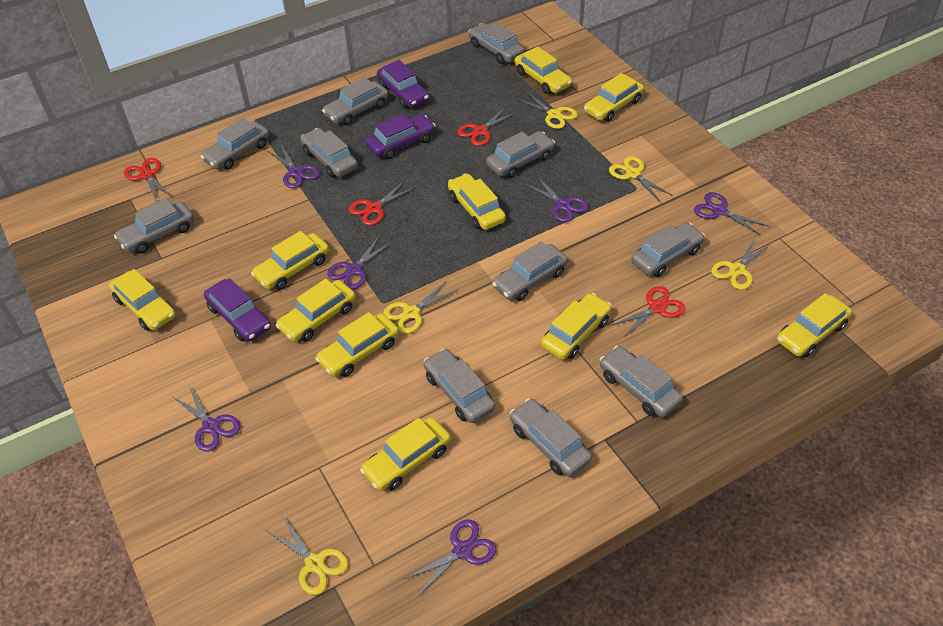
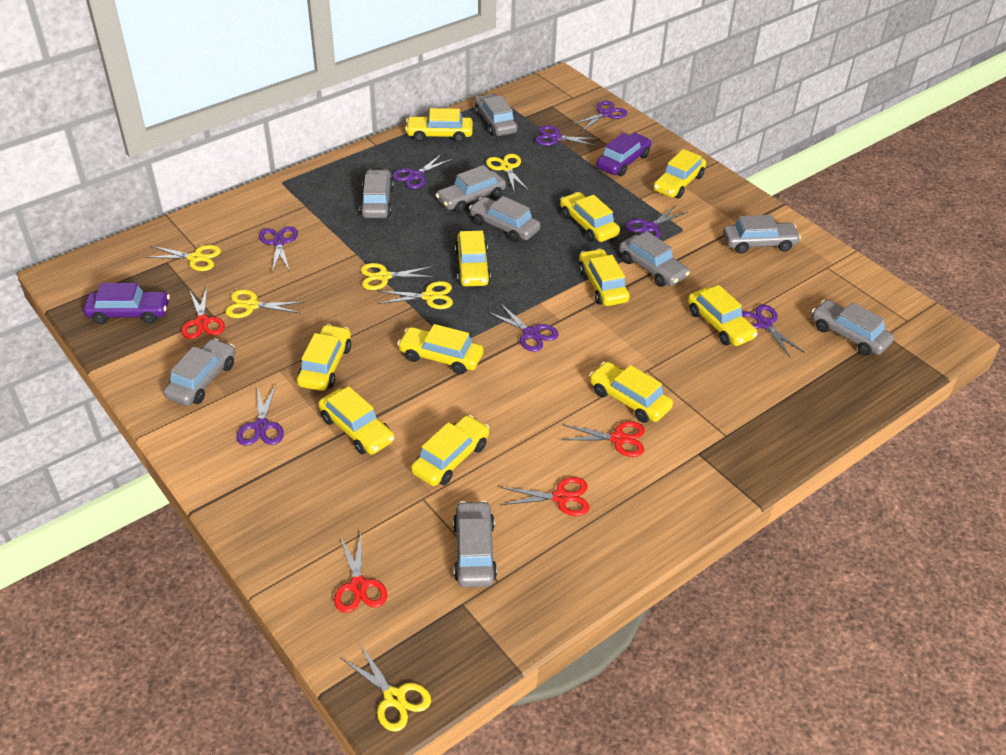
grey car: [114,198,194,254] [201,118,269,170] [301,128,358,178] [322,77,388,125] [424,348,495,423] [468,23,524,64] [486,131,555,178] [492,242,568,301] [510,398,592,477] [600,346,683,417] [631,222,705,277] = 11 -> [163,339,235,406] [360,170,394,218] [435,165,506,213] [453,501,497,587] [469,196,540,242] [475,94,518,136] [619,231,690,287] [723,215,801,254] [812,300,894,356] = 9
purple car: [204,278,271,342] [366,114,436,159] [377,60,429,108] = 3 -> [83,283,170,324] [597,133,652,176] = 2
purple scissors: [172,386,241,452] [268,145,319,188] [327,237,393,289] [405,519,497,597] [524,176,588,222] [694,192,768,235] = 6 -> [236,384,284,446] [259,226,298,272] [392,154,453,189] [488,303,559,352] [535,125,599,146] [571,101,627,131] [625,205,687,238] [742,305,805,357] = 8
yellow car: [109,269,176,331] [251,231,329,290] [275,279,356,342] [315,312,399,377] [360,417,451,491] [448,173,506,230] [514,46,572,94] [541,293,612,360] [584,73,644,122] [777,293,852,357] = 10 -> [297,324,351,391] [318,386,394,455] [397,324,483,374] [405,108,473,142] [411,415,489,486] [455,231,491,286] [560,192,620,242] [579,249,630,306] [589,362,673,423] [653,149,706,199] [688,285,758,346] = 11
yellow scissors: [266,515,348,595] [383,281,458,334] [516,92,578,129] [609,156,672,201] [711,238,771,290] = 5 -> [145,245,221,271] [225,289,304,318] [341,644,431,732] [361,263,435,290] [378,281,453,309] [486,154,529,191] = 6

